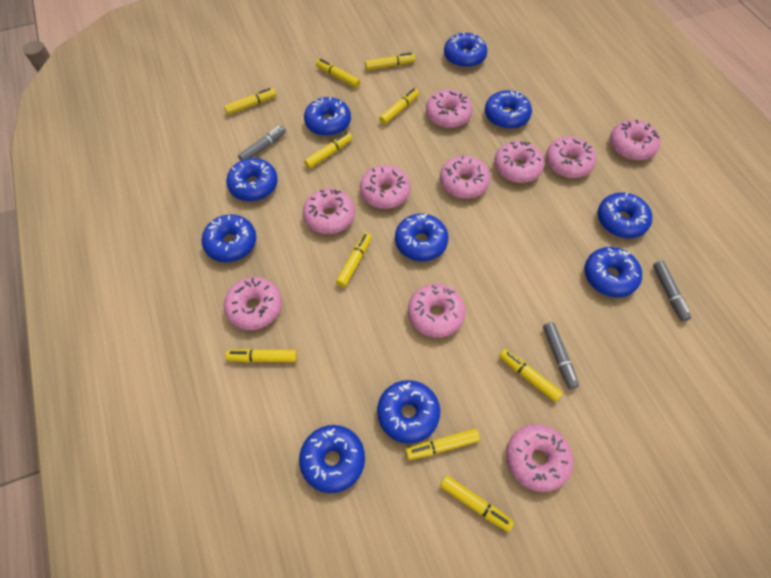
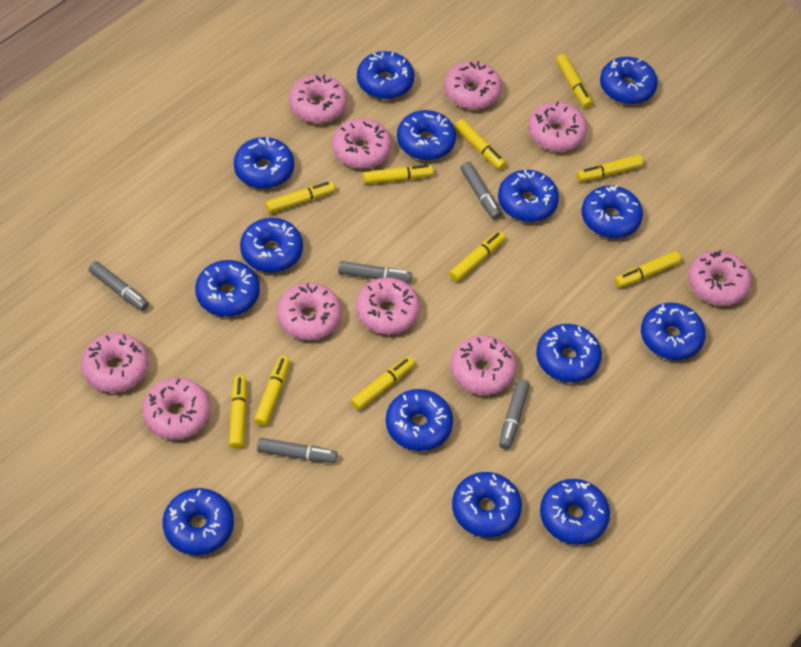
blue donut: [201,214,256,262] [226,158,278,201] [299,425,365,493] [304,97,351,136] [377,380,440,444] [395,214,448,261] [444,32,487,68] [485,90,532,129] [585,247,642,297] [598,192,652,238] = 10 -> [163,488,234,555] [195,260,260,317] [234,137,294,189] [240,218,303,273] [357,51,414,99] [386,389,453,451] [397,110,456,160] [452,472,522,538] [498,170,559,222] [536,324,602,383] [540,479,610,545] [582,185,643,238] [600,57,658,104] [641,303,706,360] = 14
grey marker: [238,126,286,161] [543,322,579,389] [653,261,691,322] = 3 -> [89,261,149,311] [257,438,337,463] [338,261,412,283] [460,162,501,220] [499,379,530,450] = 5

